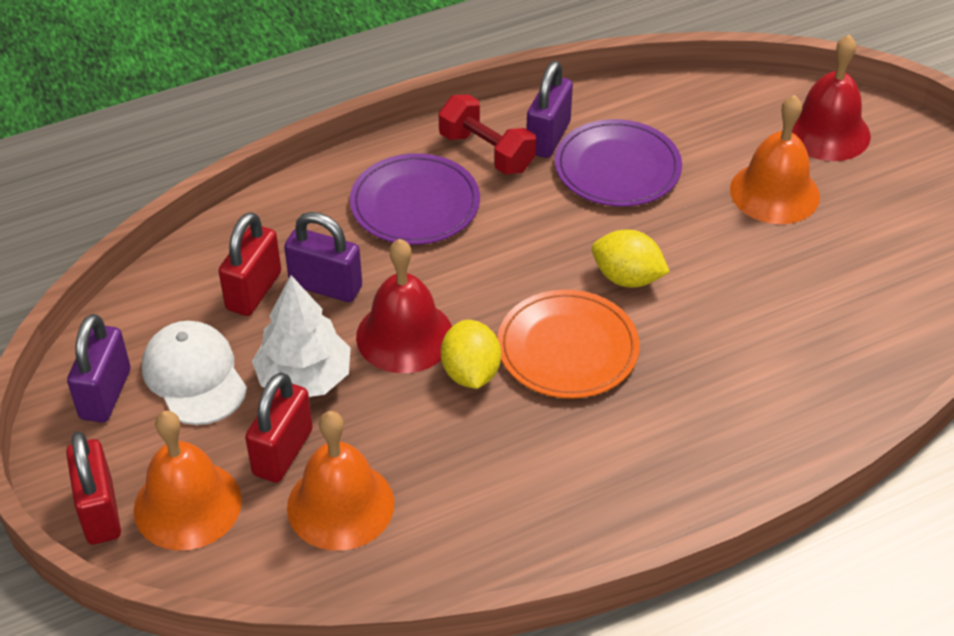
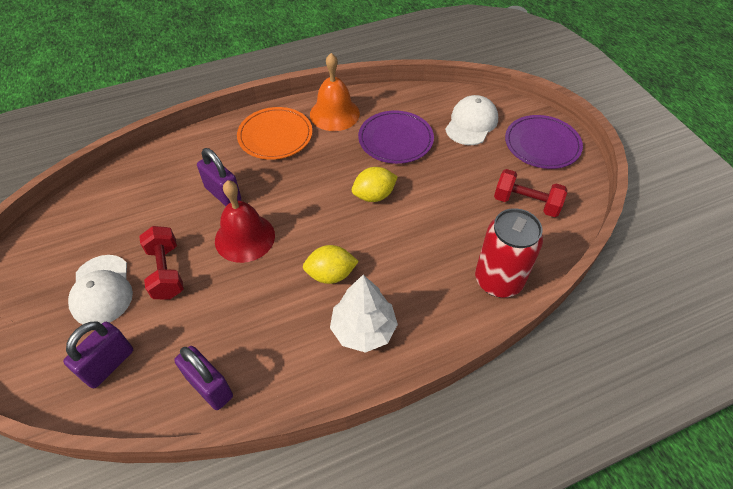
orange bell: [134,411,242,550] [287,411,394,551] [730,95,820,224] = 3 -> [310,53,360,131] = 1
red bell: [356,239,452,373] [792,34,871,161] = 2 -> [215,180,275,263] = 1
red can: none = 0 -> [475,208,543,298] = 1
red dumbbell: [439,94,536,175] = 1 -> [139,226,184,300] [494,169,567,217] = 2
red padlock: [66,431,121,544] [218,212,281,316] [245,372,313,483] = 3 -> none = 0
white cap: [142,321,247,425] = 1 -> [68,255,133,324] [445,95,498,145] = 2

